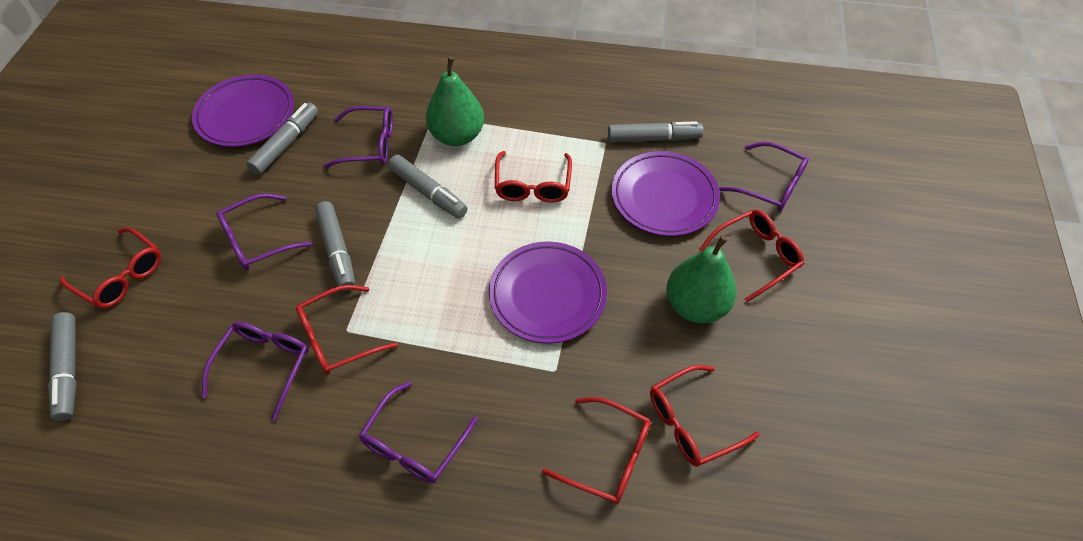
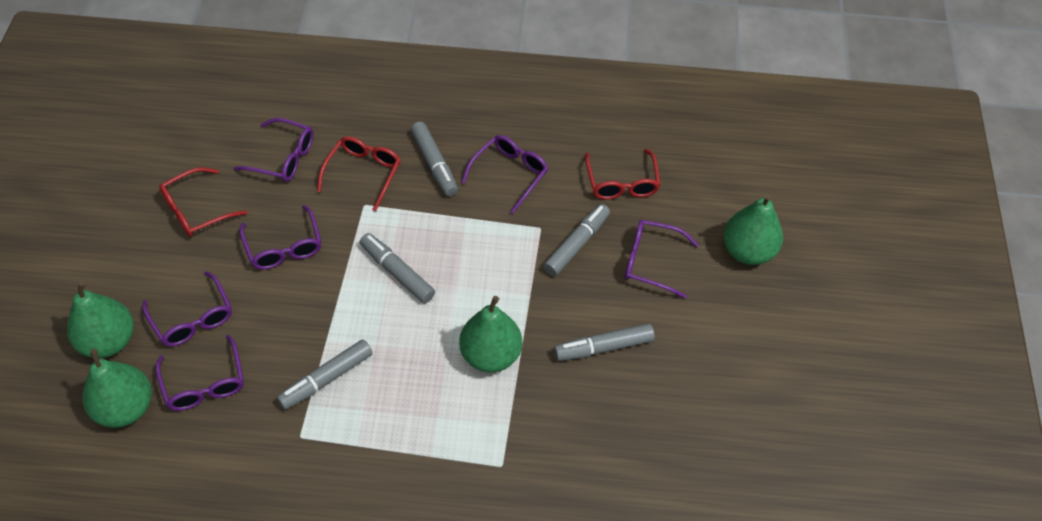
green pear: [426,57,484,146] [666,235,737,323] = 2 -> [67,281,134,358] [83,349,152,428] [459,296,522,373] [723,194,783,265] = 4
purple glasses: [202,322,309,420] [216,193,312,270] [323,106,393,169] [359,381,478,483] [719,142,809,211] = 5 -> [142,271,232,347] [156,335,244,411] [233,118,313,182] [239,205,321,270] [461,135,548,214] [625,220,699,298] = 6
purple plate: [192,75,294,147] [489,242,607,344] [612,151,720,236] = 3 -> none = 0
red glasses: [60,227,161,308] [296,285,398,374] [495,151,572,203] [542,397,651,504] [650,365,760,467] [699,210,804,302] = 6 -> [159,167,247,237] [317,136,401,211] [585,149,661,200] = 3

